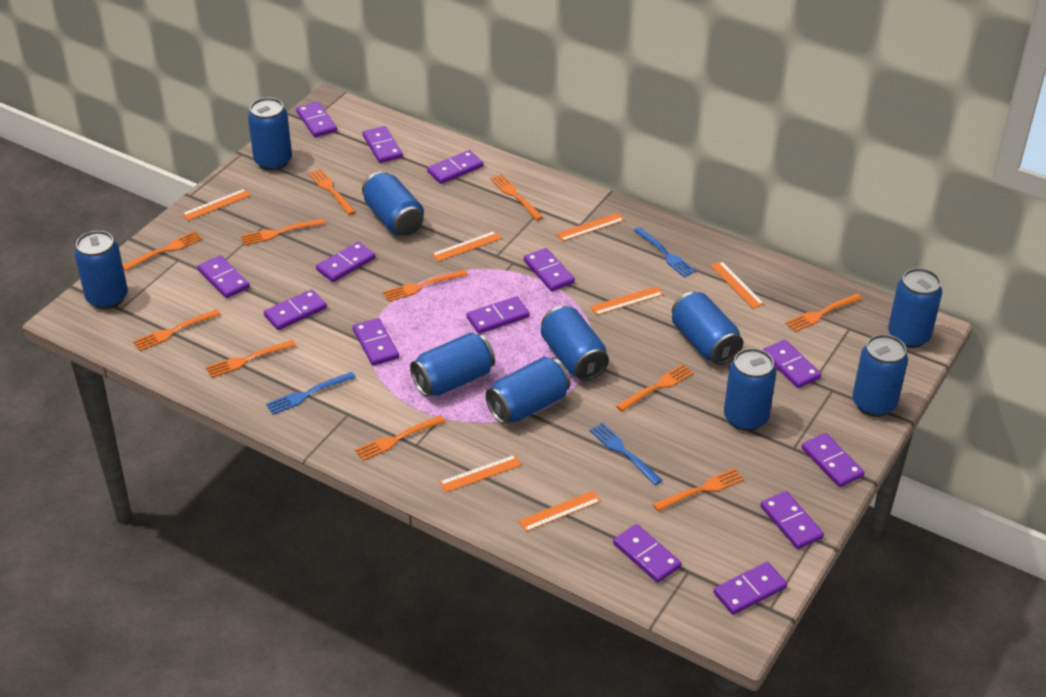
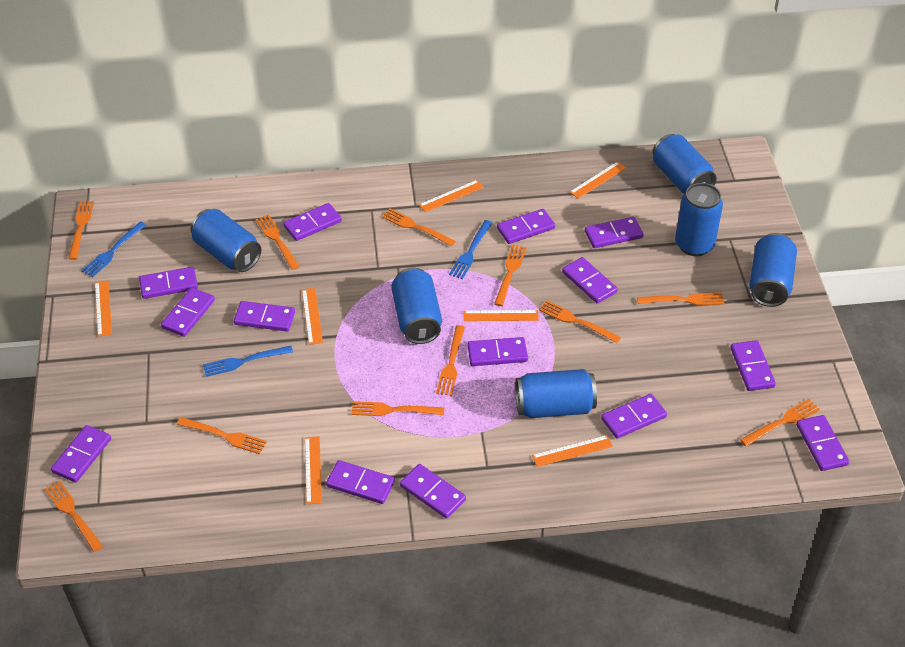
blue can: [75,231,128,309] [248,98,292,171] [362,171,424,236] [410,332,495,397] [485,357,571,424] [541,306,609,381] [672,292,743,365] [724,348,776,431] [852,334,908,417] [888,268,942,348] = 10 -> [191,209,261,272] [391,268,442,344] [515,369,597,418] [653,134,717,194] [675,183,723,256] [749,233,797,307] = 6

